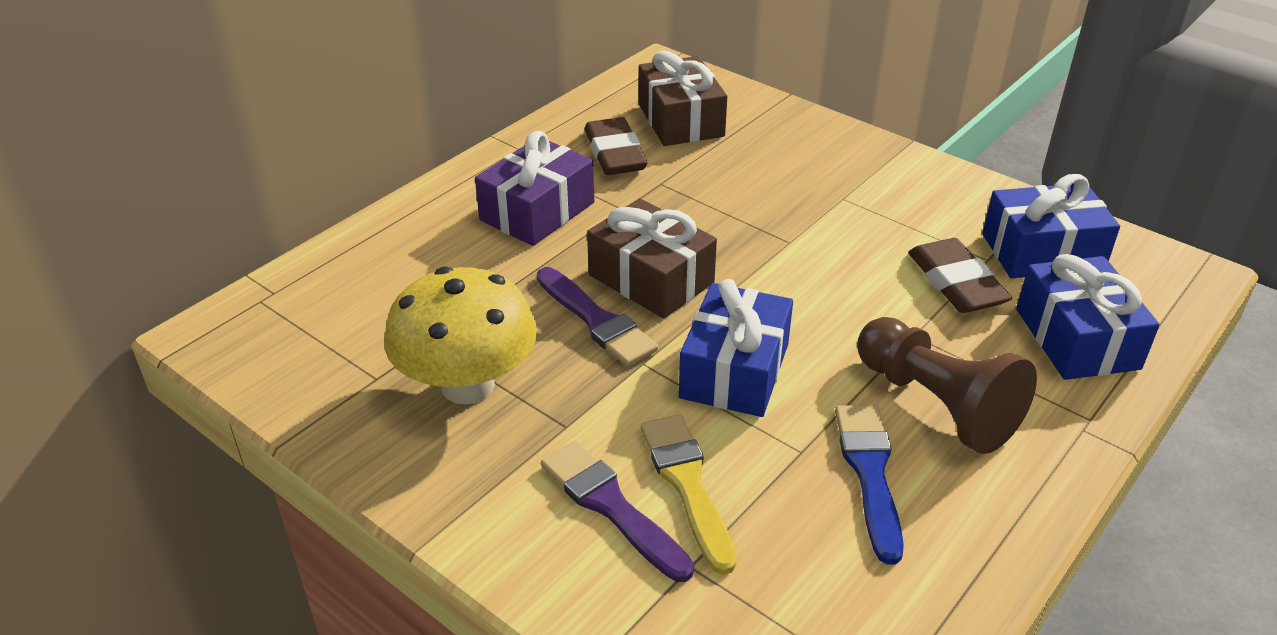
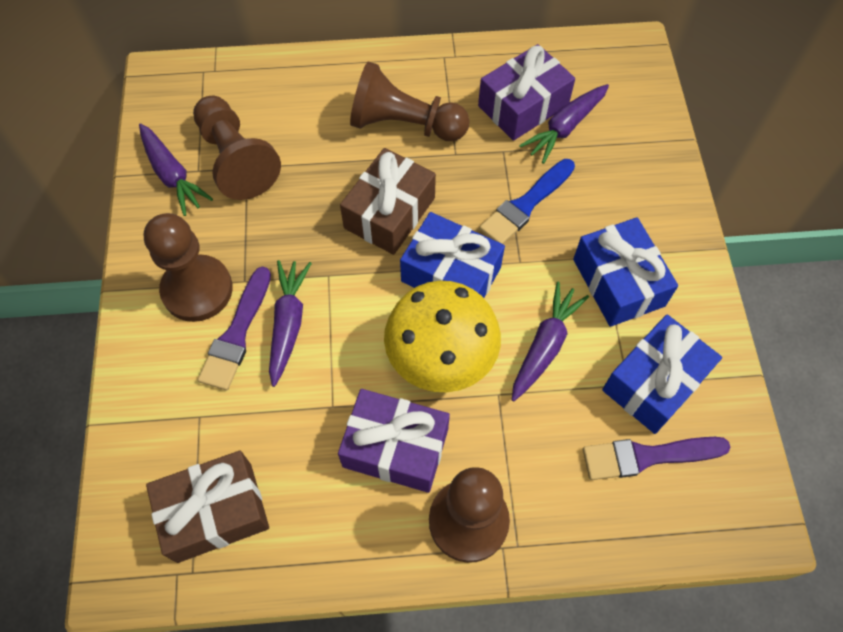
brown eraser: [584,117,648,175] [908,238,1012,313] = 2 -> none = 0
brown pawn: [857,317,1037,454] = 1 -> [144,213,233,322] [193,96,281,200] [350,62,470,141] [429,467,510,563] = 4
purple carrot: none = 0 -> [139,123,213,216] [269,260,312,387] [512,281,589,401] [519,84,609,164] = 4
purple gift: [475,131,594,246] = 1 -> [338,389,450,493] [478,44,575,141] = 2
yellow brush: [641,414,737,575] = 1 -> none = 0

